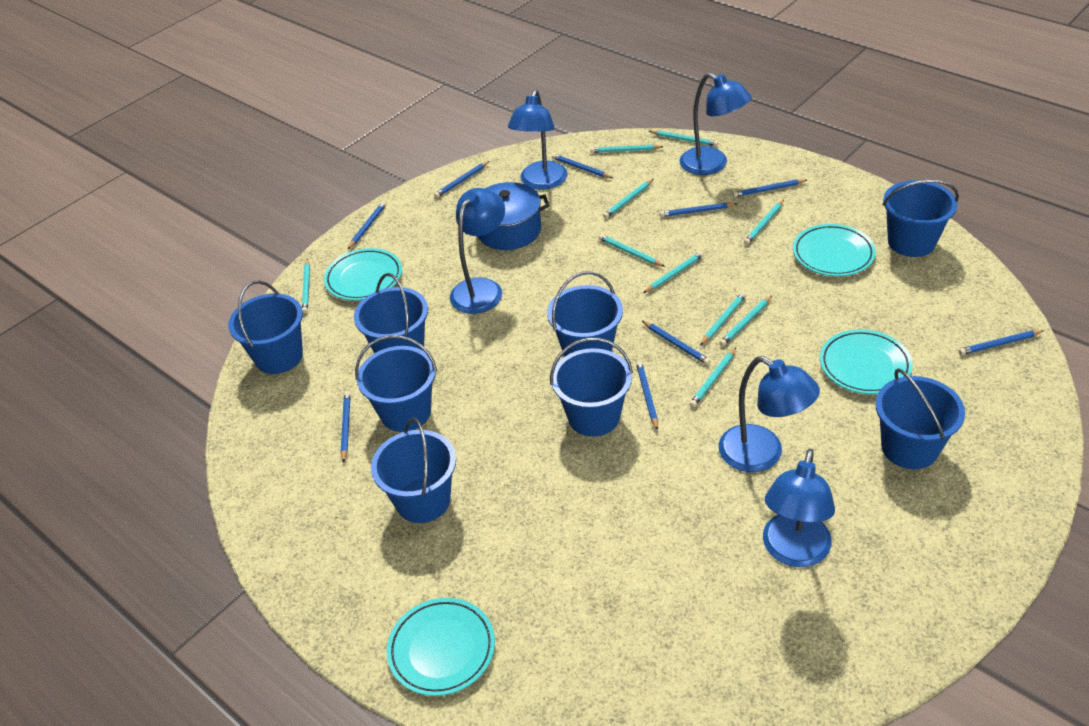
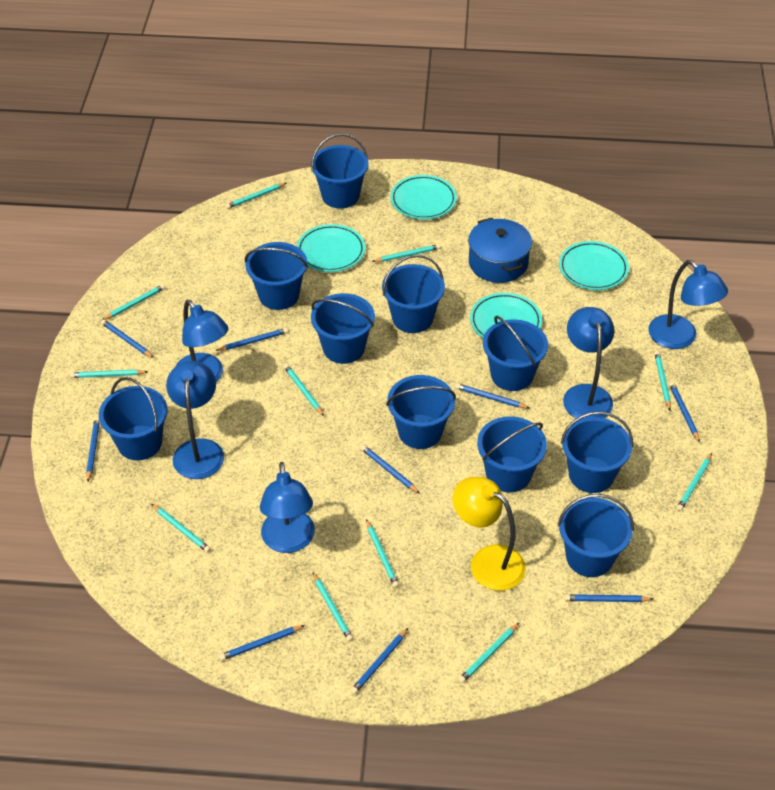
blue bucket: [228,281,303,374] [354,273,428,353] [355,335,437,432] [371,418,456,523] [547,271,623,357] [550,337,633,437] [875,368,965,469] [882,180,959,257] = 8 -> [99,377,168,460] [245,242,308,310] [311,133,369,209] [311,293,375,364] [382,255,445,333] [386,375,456,449] [477,416,547,493] [483,316,548,391] [558,494,634,577] [561,411,633,493] = 10
turquoise pencil: [302,259,310,313] [590,145,664,153] [598,234,665,267] [603,179,653,218] [643,251,704,293] [649,130,718,146] [690,348,736,407] [700,292,746,346] [719,296,772,346] [744,199,784,245] = 10 -> [70,369,148,378] [102,284,165,320] [152,504,211,553] [226,183,286,209] [284,364,324,416] [313,572,353,642] [366,519,399,588] [372,244,440,262] [458,623,519,683] [654,351,671,410] [677,453,712,511] = 11
yellow lamp: none = 0 -> [453,477,526,591] = 1

